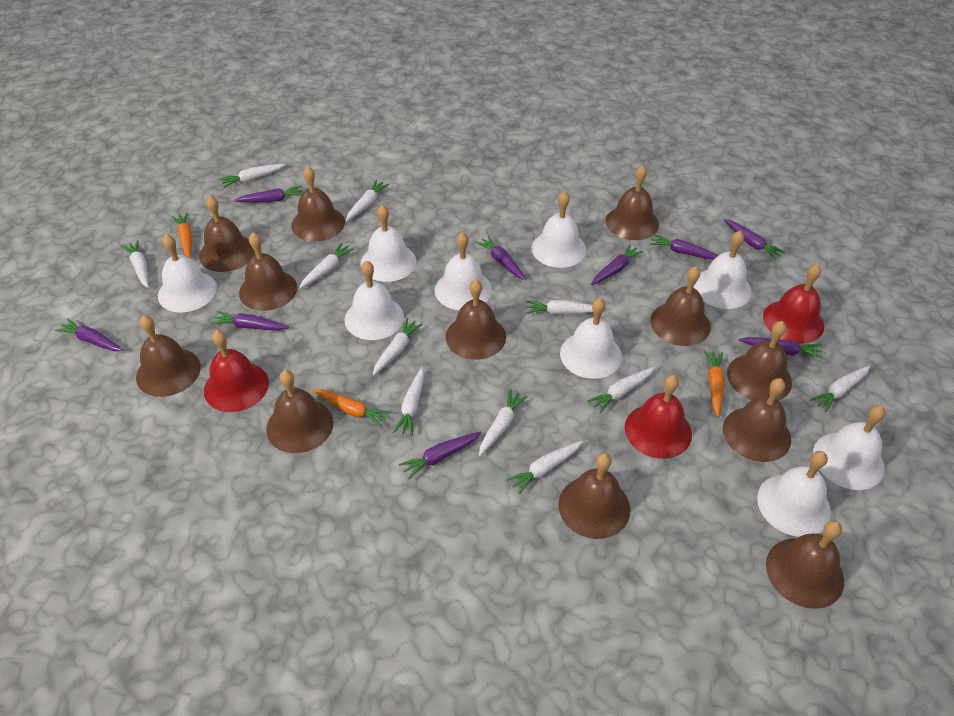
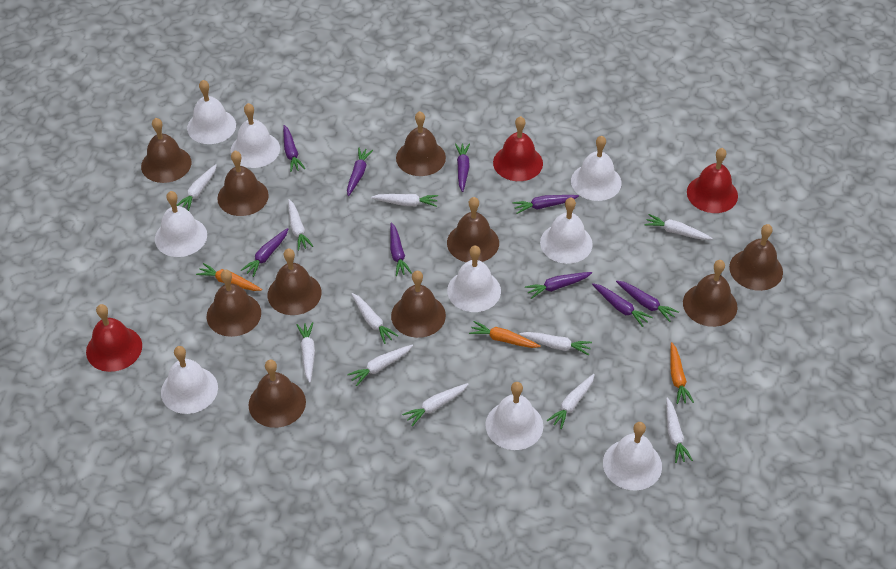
brown bell: [136,315,201,397] [199,195,255,272] [239,232,297,311] [266,370,333,453] [291,166,345,241] [446,279,506,360] [558,453,630,539] [606,165,659,240] [650,266,711,346] [723,378,791,462] [727,321,792,401] [766,520,844,609] = 12 -> [141,118,191,183] [207,270,261,337] [217,151,269,216] [248,360,306,428] [268,248,322,315] [391,271,446,338] [396,111,446,176] [447,197,499,262] [683,260,737,327] [729,224,783,291] = 10

